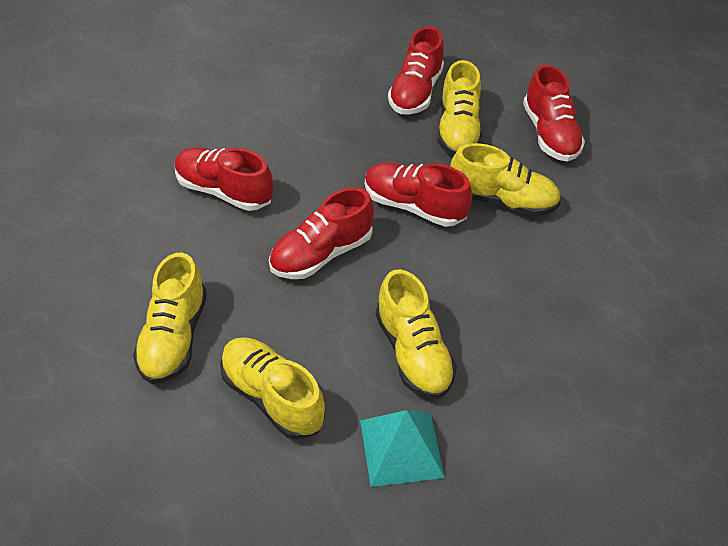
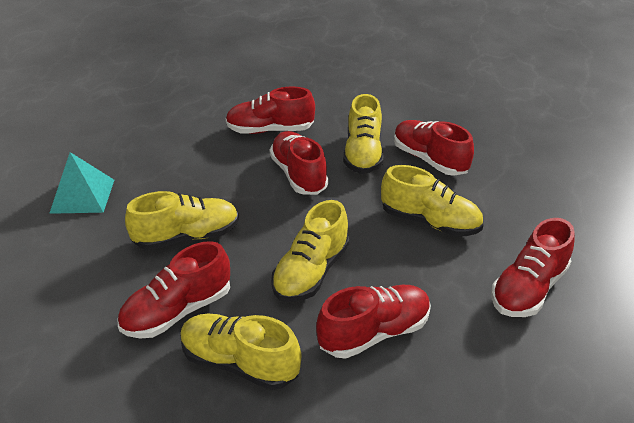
red shoe: [175,147,273,211] [269,187,374,279] [365,162,472,227] [388,27,444,115] [523,65,585,162] = 5 -> [118,241,230,338] [226,87,315,134] [270,131,328,195] [316,285,431,359] [394,120,474,176] [491,218,575,317] = 6

